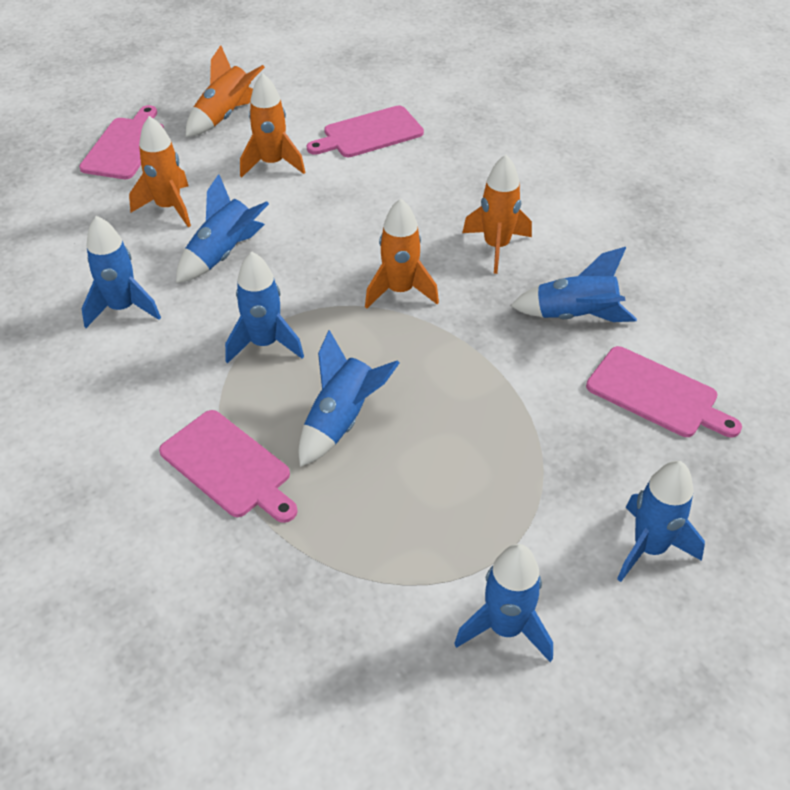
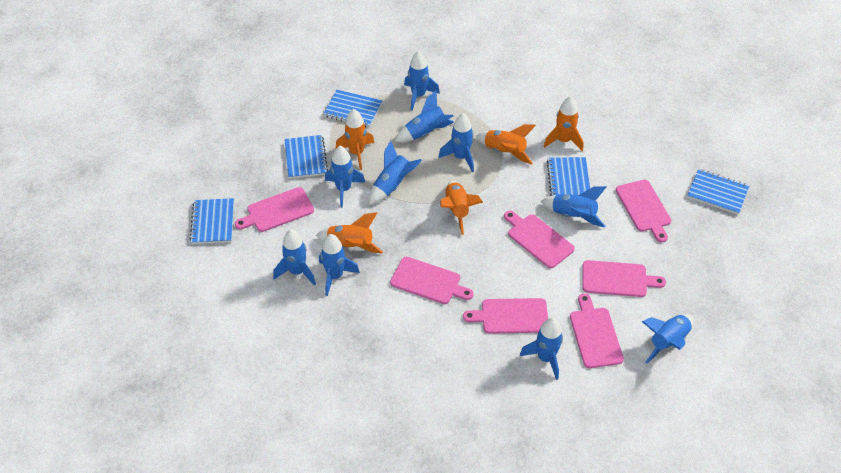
blue notebook: none = 0 -> [189,198,234,244] [284,135,328,179] [323,90,382,127] [546,157,590,196] [687,169,749,215] = 5
blue rocket: [81,216,161,328] [176,174,269,283] [225,252,304,364] [299,330,400,467] [454,544,553,662] [510,247,637,322] [617,461,705,582] = 7 -> [273,230,316,286] [319,234,360,296] [325,146,365,207] [369,141,422,205] [395,91,454,142] [404,51,440,111] [439,113,474,172] [520,318,563,380] [541,186,606,227] [641,314,694,363] = 10
pink cutting board: [79,105,164,179] [159,410,298,523] [307,105,424,157] [586,346,742,437] = 4 -> [235,187,314,232] [390,257,474,304] [463,298,548,334] [504,211,575,268] [570,293,624,368] [582,260,666,297] [616,180,671,243] = 7

